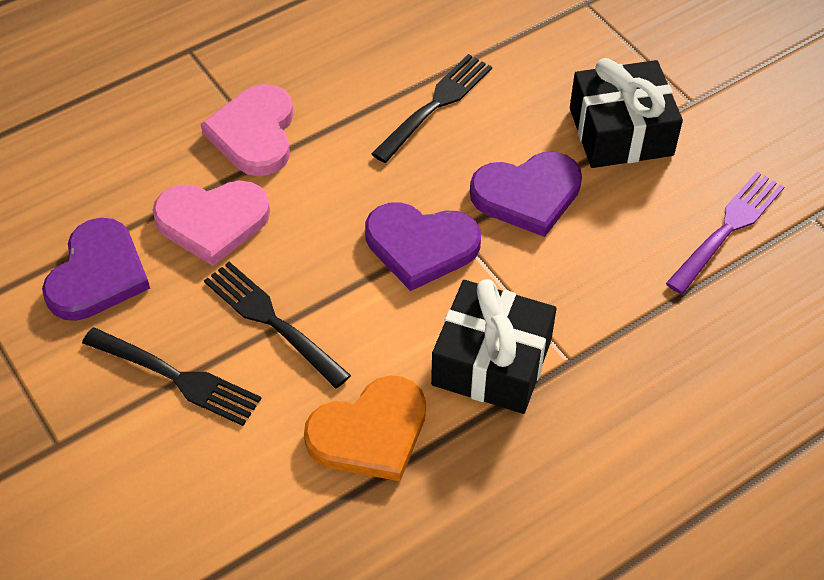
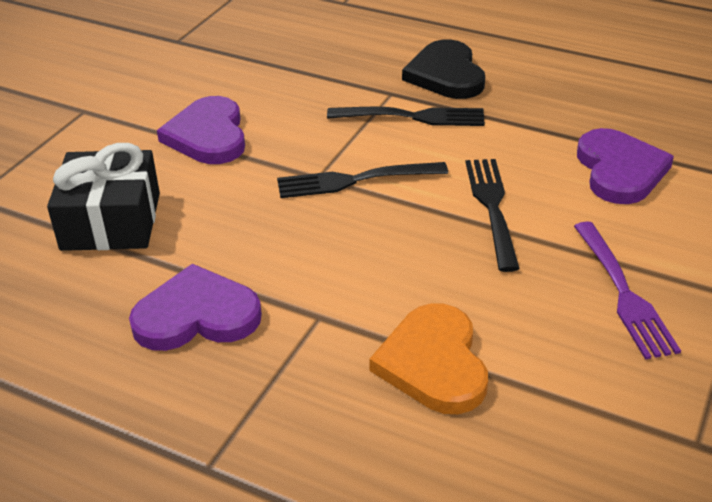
black gift: [431,279,556,414] [570,58,683,168] = 2 -> [47,143,160,251] = 1
black heart: none = 0 -> [402,39,485,99] = 1
pink heart: [152,180,270,266] [201,84,294,176] = 2 -> none = 0

